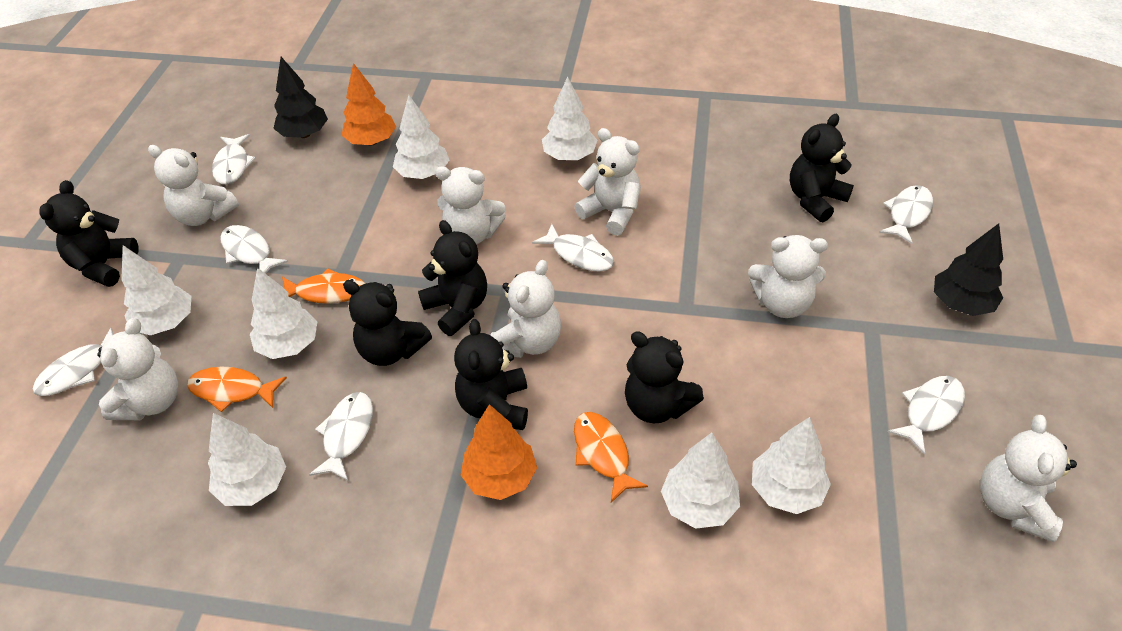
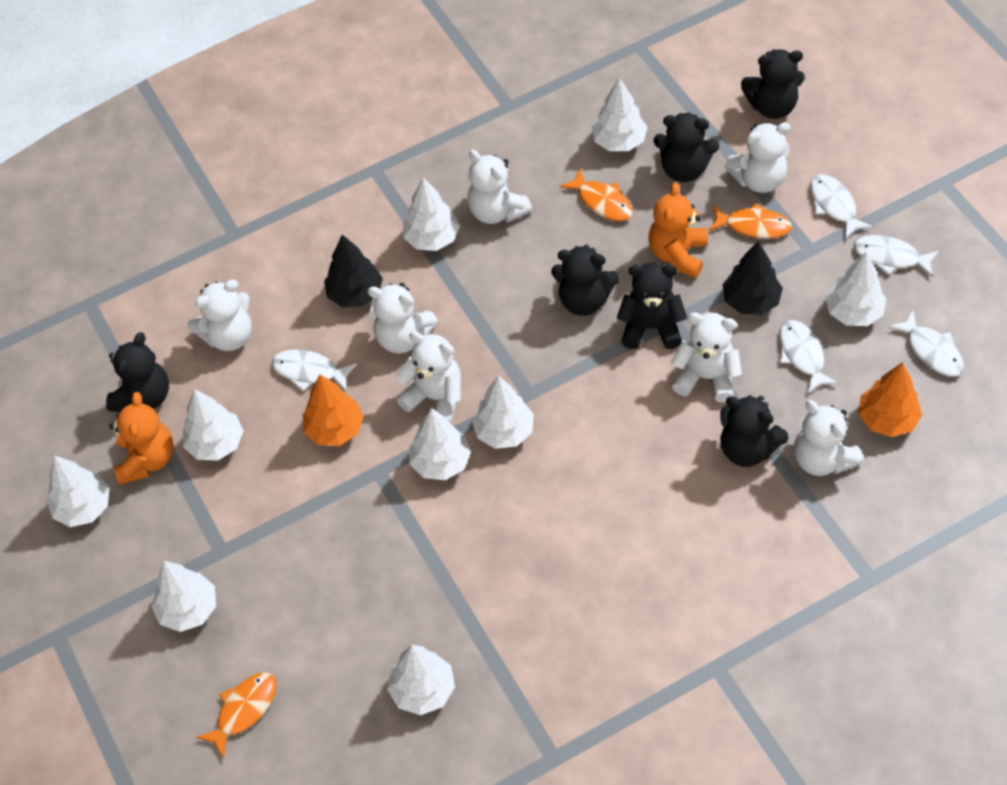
orange teddy bear: none = 0 -> [109,392,173,485] [649,182,708,278] = 2
white fish: [33,328,114,396] [212,134,256,185] [220,225,288,274] [309,392,373,481] [532,224,614,272] [879,185,933,244] [888,376,965,455] = 7 -> [272,349,357,391] [779,320,838,394] [810,174,873,239] [854,235,939,277] [888,311,964,376] = 5
white tree: [121,245,191,335] [208,413,286,506] [250,268,318,359] [393,95,449,179] [542,77,597,161] [661,432,740,529] [752,417,831,514] = 7 -> [47,455,110,527] [151,561,216,632] [183,389,244,461] [387,645,455,715] [403,178,460,251] [409,408,471,480] [472,376,534,449] [591,77,647,151] [825,252,886,326] = 9

